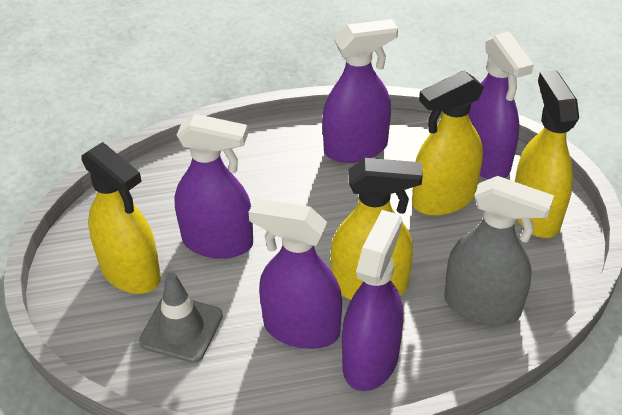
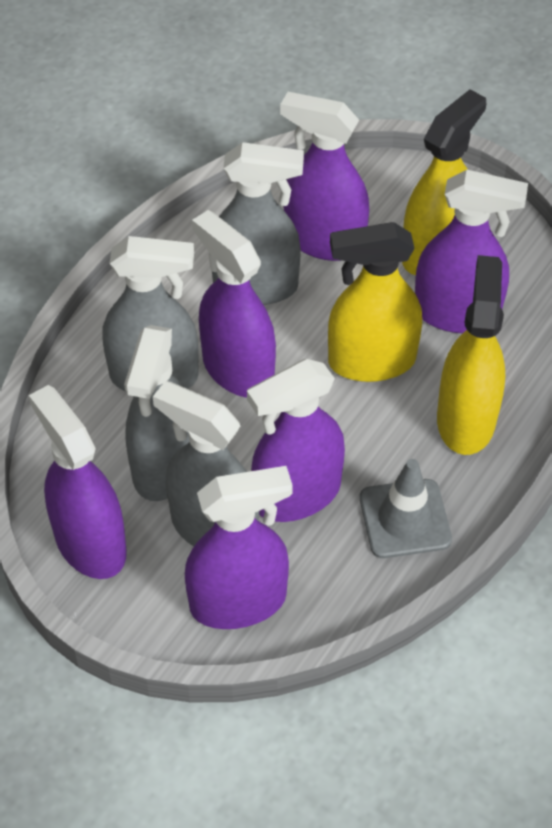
grey spray bottle: [444,176,554,326] = 1 -> [102,236,199,391] [124,325,190,501] [153,381,259,546] [212,142,304,305] = 4
purple spray bottle: [174,114,253,259] [249,199,342,349] [322,19,398,163] [342,210,403,391] [468,31,534,179] = 5 -> [29,385,127,579] [185,466,293,629] [192,210,276,398] [247,359,345,522] [280,92,369,261] [415,170,528,333] = 6
yellow spray bottle: [81,142,161,294] [331,158,423,299] [412,71,484,216] [515,70,579,238] = 4 -> [328,222,422,382] [402,89,486,275] [437,255,505,455] = 3

